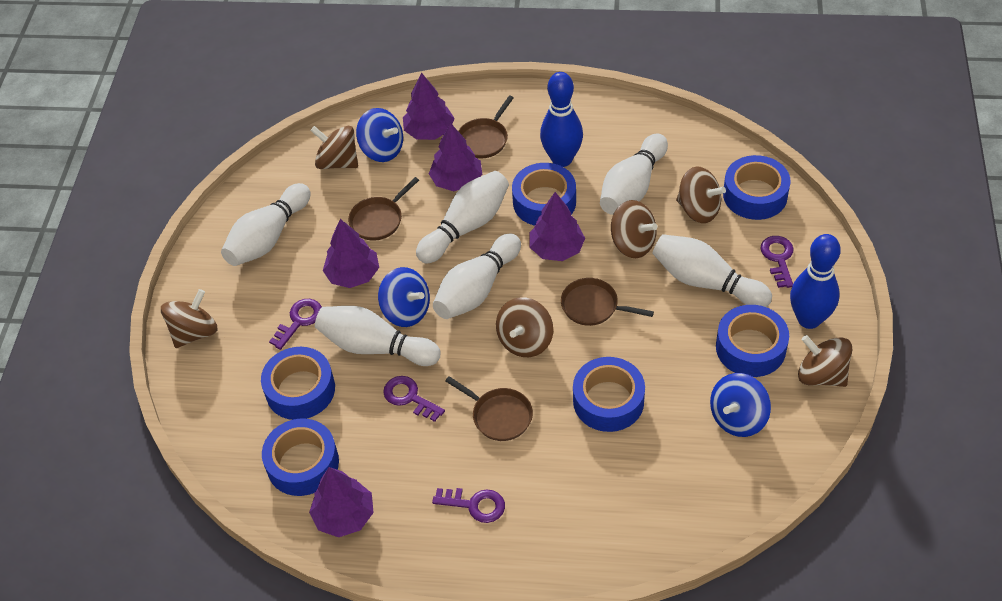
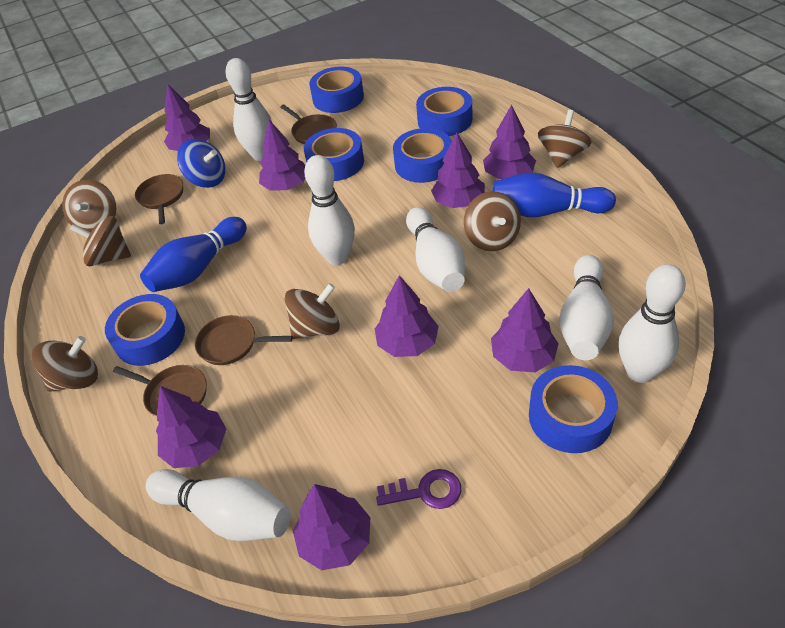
blue spinning top: [356,108,403,162] [378,267,430,327] [710,373,771,437] = 3 -> [177,139,225,188] = 1
purple key: [269,299,322,350] [383,376,445,422] [432,488,505,523] [760,236,794,288] = 4 -> [376,469,461,509] = 1
purple tree: [309,467,374,537] [323,219,379,288] [403,72,455,140] [429,123,482,191] [529,192,585,261] = 5 -> [156,386,226,468] [164,84,210,151] [259,120,305,191] [293,484,370,570] [375,275,439,357] [431,132,485,208] [483,105,536,179] [491,288,559,372] = 8

